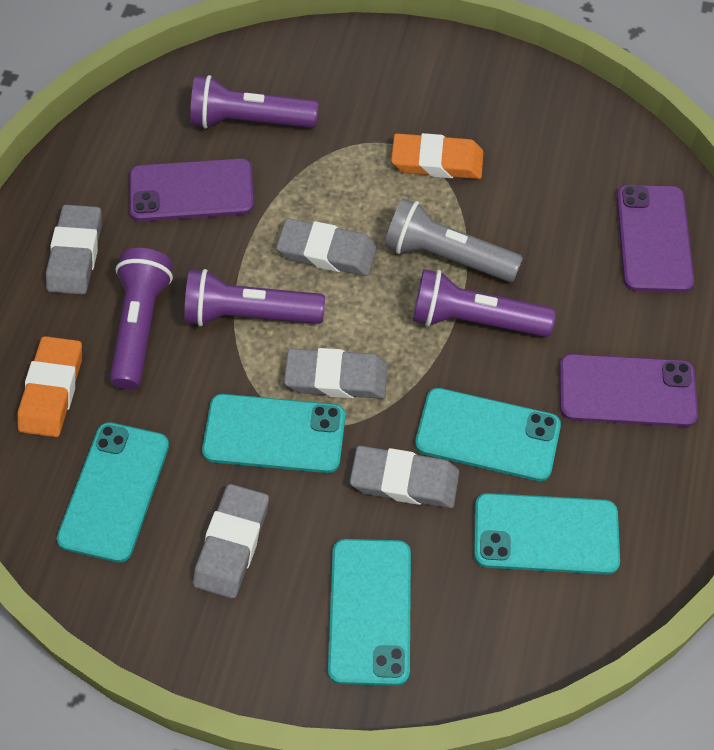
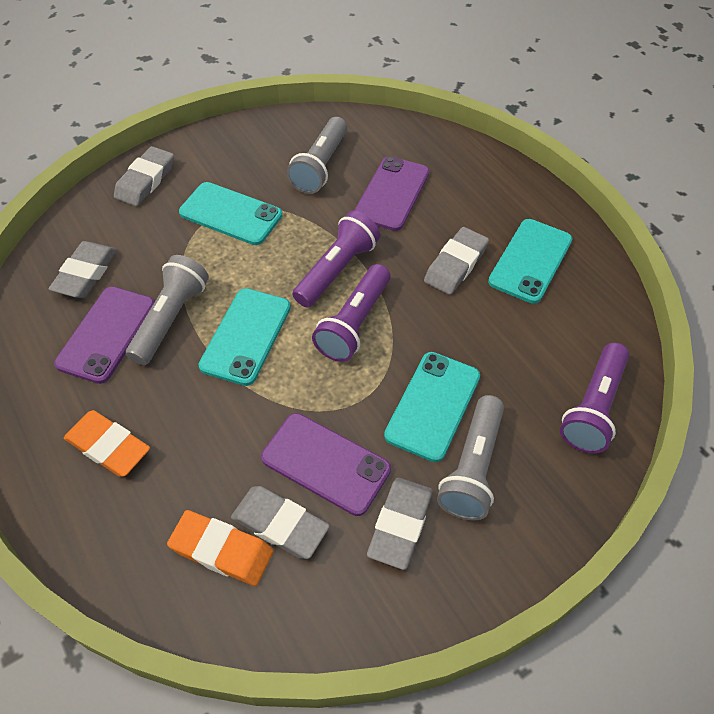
grey flashlight: [385,198,523,282] = 1 -> [126,255,209,365] [287,117,347,194] [437,395,504,520] = 3
purple flashlight: [110,248,173,390] [184,269,325,326] [190,75,319,129] [413,269,556,337] = 4 -> [292,211,380,307] [312,264,390,362] [560,343,629,453] = 3
turquoise phone: [57,422,169,562] [202,394,345,473] [328,539,411,686] [415,388,561,481] [474,493,620,575] = 5 -> [179,182,282,245] [198,288,291,386] [384,352,480,462] [488,219,573,304] = 4

